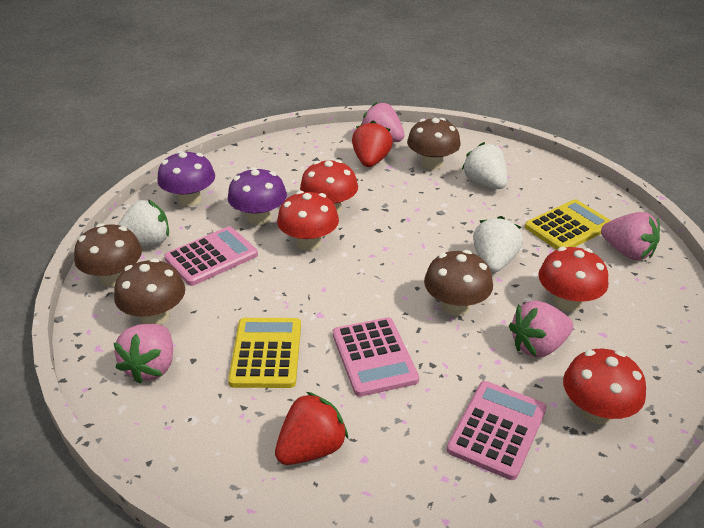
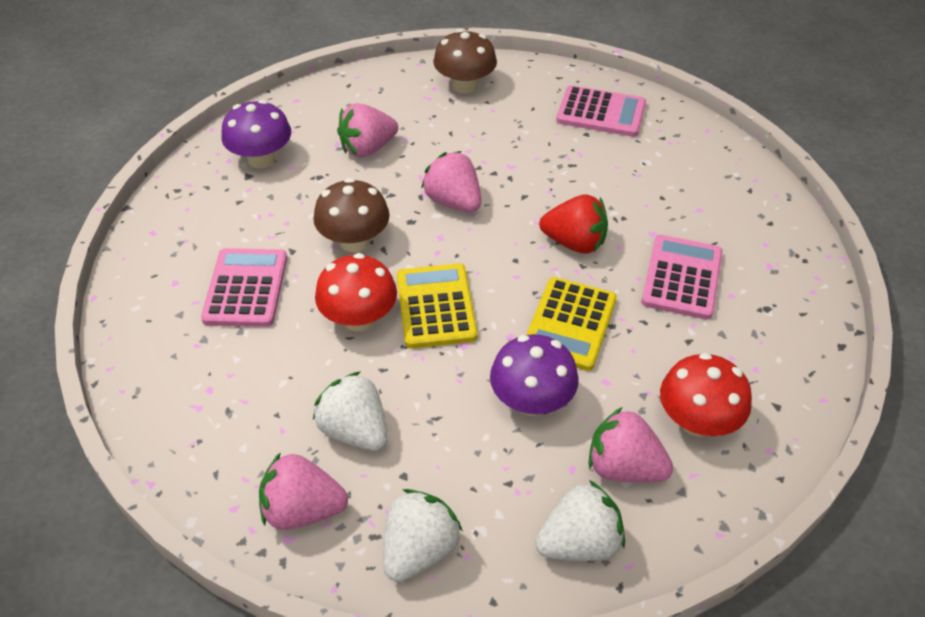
brown mushroom: [74,223,142,287] [114,258,185,325] [407,118,461,170] [424,250,493,316] = 4 -> [313,178,390,252] [433,29,497,94] = 2
red mushroom: [277,191,339,251] [300,160,358,214] [538,247,608,312] [563,349,646,424] = 4 -> [315,253,397,331] [660,353,752,437] = 2
red strawberry: [275,392,348,465] [352,121,393,167] = 2 -> [539,195,608,254] = 1

